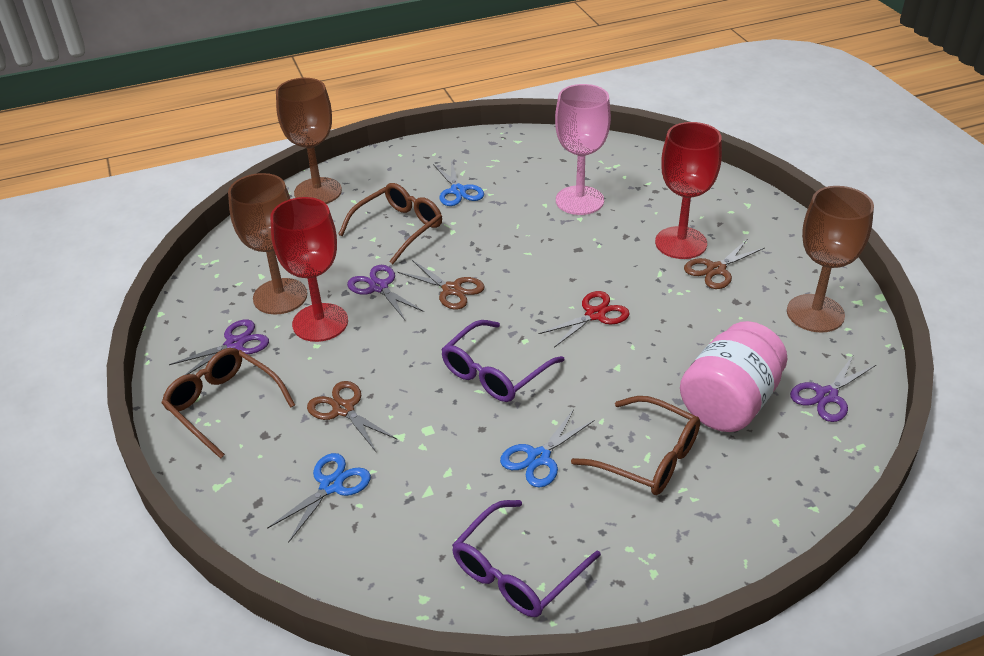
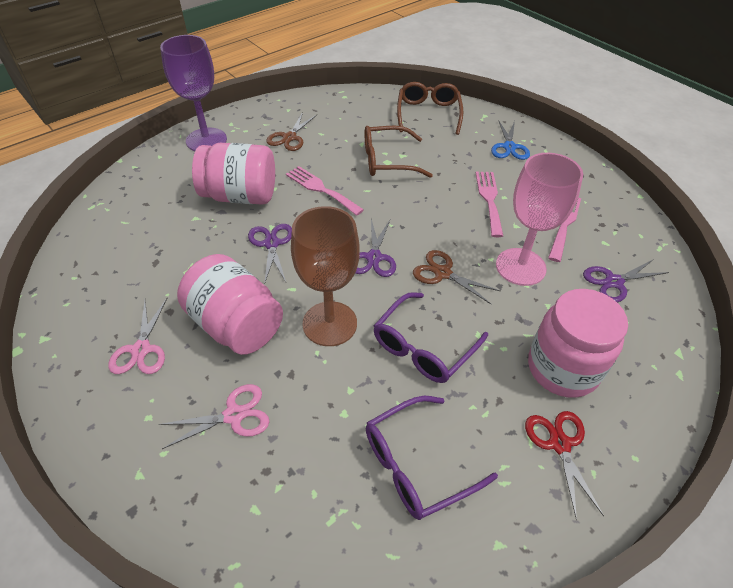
blue scissors: [267,453,371,543] [433,159,484,206] [500,409,595,487] = 3 -> [491,120,530,160] = 1
brown glasses: [162,348,295,459] [339,183,442,264] [571,396,700,495] = 3 -> [365,126,433,178] [397,82,463,135] = 2
brown goblet: [228,173,307,315] [276,78,342,204] [787,186,874,333] = 3 -> [291,206,360,346] = 1
brown scissors: [307,381,398,452] [398,260,485,310] [684,239,765,289] = 3 -> [266,112,317,151] [413,250,500,304] = 2
pink fork: none = 0 -> [286,166,364,216] [476,172,503,237] [548,198,581,262] = 3
pink jar: [680,321,787,432] = 1 -> [177,254,283,355] [192,143,275,205] [528,289,628,398] = 3
pink scissors: none = 0 -> [108,298,167,374] [159,384,270,449] = 2
purple goblet: none = 0 -> [160,35,227,151] = 1
red goblet: [270,197,348,342] [655,122,722,259] = 2 -> none = 0

